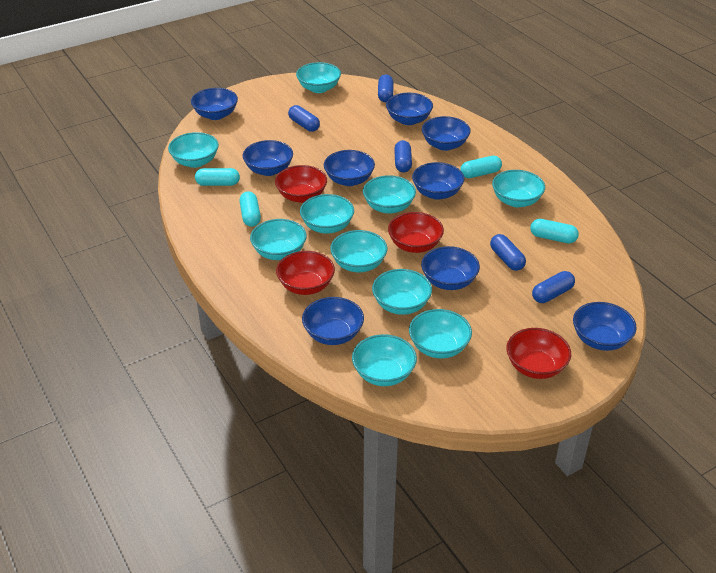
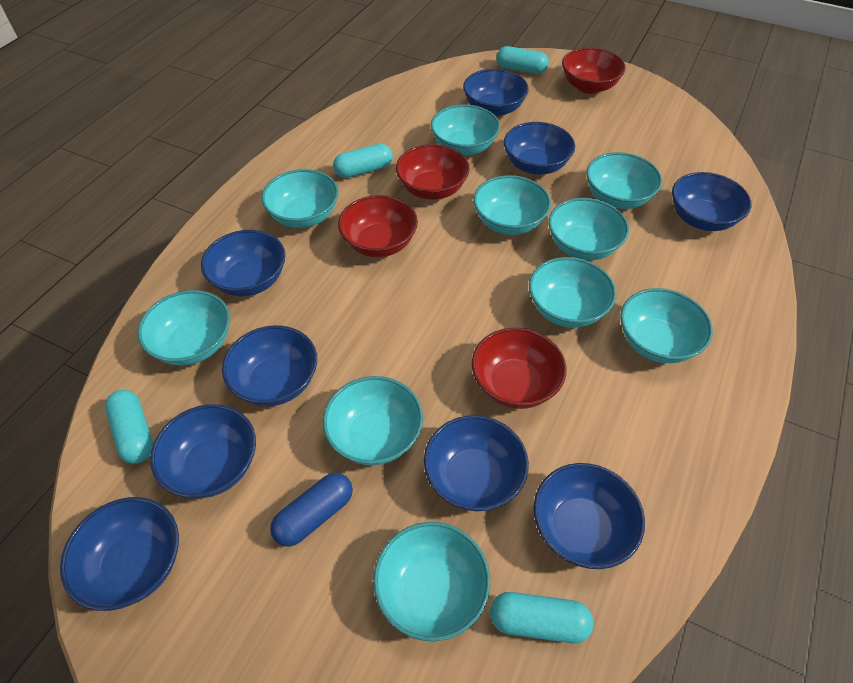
blue capsule: [288,105,320,132] [378,75,393,102] [394,140,412,173] [490,234,526,271] [532,271,575,303] = 5 -> [270,473,353,547] = 1

